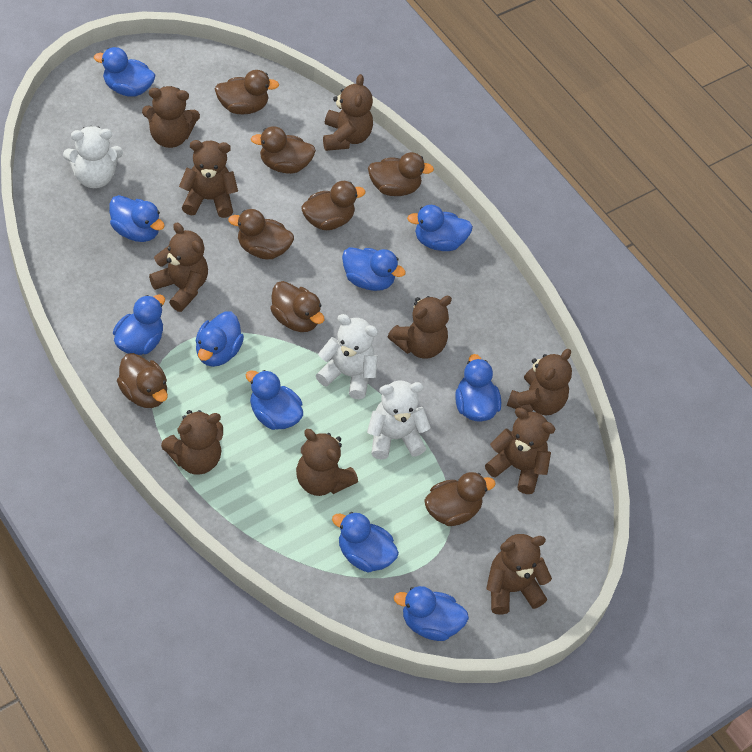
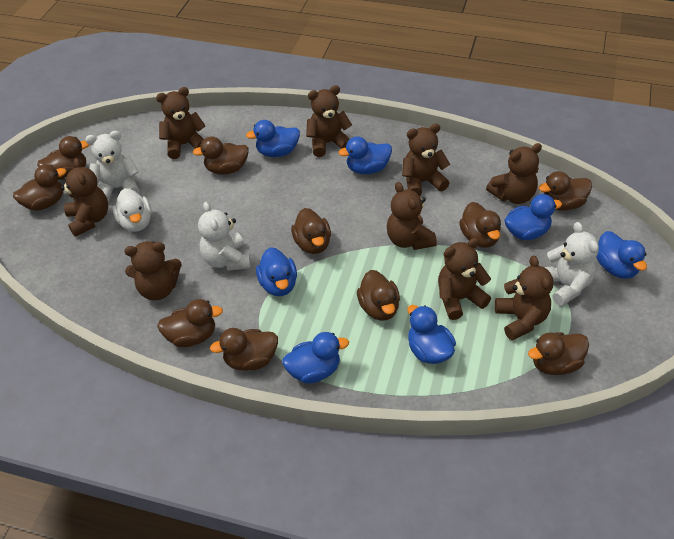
blue duck: [94,47,155,97] [109,195,165,242] [113,294,165,355] [196,311,244,367] [246,370,303,430] [332,512,399,573] [342,247,406,291] [394,586,469,641] [407,205,473,251] [455,354,501,422] = 10 -> [246,120,300,157] [256,247,297,296] [282,332,349,383] [338,136,392,174] [407,305,456,364] [504,194,562,240] [596,231,647,279] = 7
brown duck: [117,353,168,408] [215,70,279,114] [228,209,294,259] [251,126,316,174] [270,281,324,332] [301,181,365,230] [368,152,434,196] [424,472,495,526] = 8 -> [13,165,66,211] [37,136,89,180] [157,299,223,347] [192,136,249,175] [210,328,278,371] [291,208,331,254] [357,270,400,321] [459,202,501,248] [528,332,589,375] [539,171,592,211] = 10
brown teddy bear: [142,86,200,148] [149,223,208,312] [161,410,223,475] [179,140,238,218] [296,429,358,496] [323,74,373,151] [387,296,452,359] [485,408,555,494] [486,534,552,615] [507,349,572,415] = 10 -> [61,158,108,237] [125,241,182,300] [156,87,205,159] [306,85,352,157] [387,182,437,250] [402,123,450,196] [438,238,491,320] [486,143,542,204] [495,256,553,340] = 9
white duck: none = 0 -> [113,188,152,232] = 1

